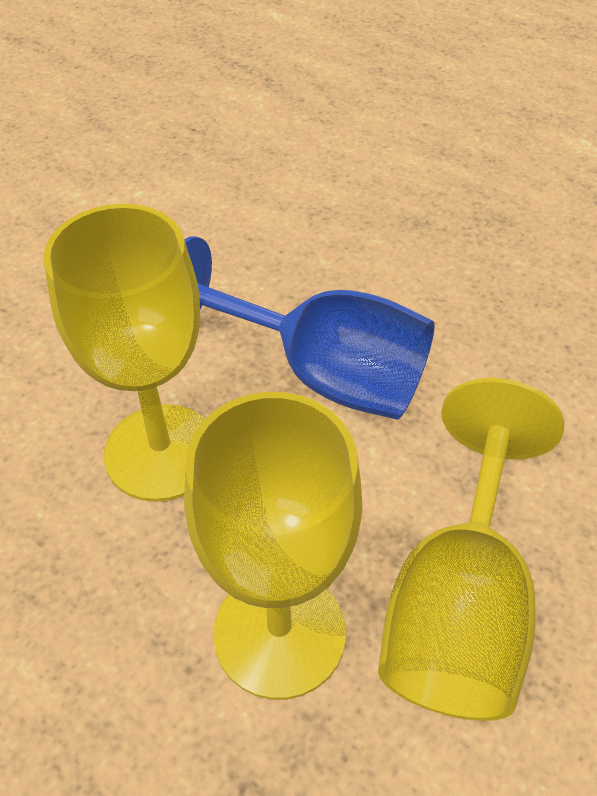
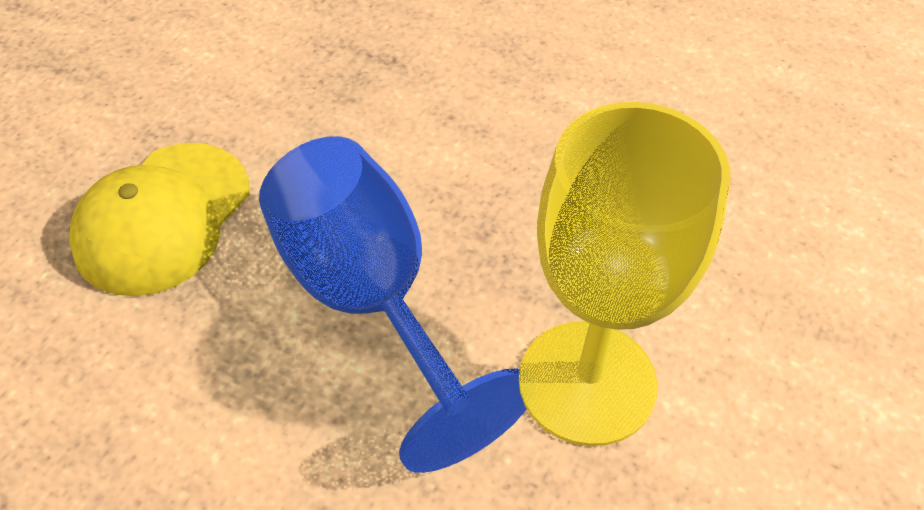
yellow cap: none = 0 -> [69,143,249,296] = 1
yellow goblet: [43,204,205,502] [184,392,362,700] [378,378,564,721] = 3 -> [520,102,730,446] = 1

